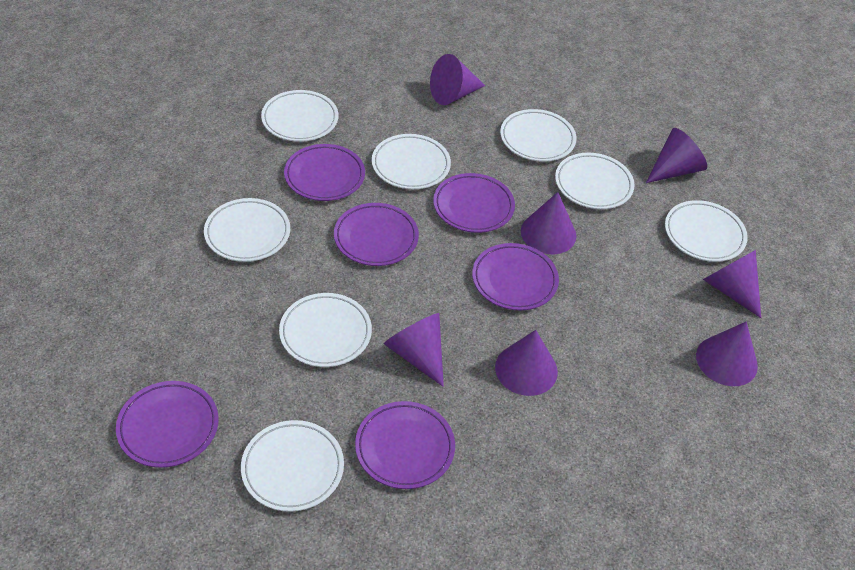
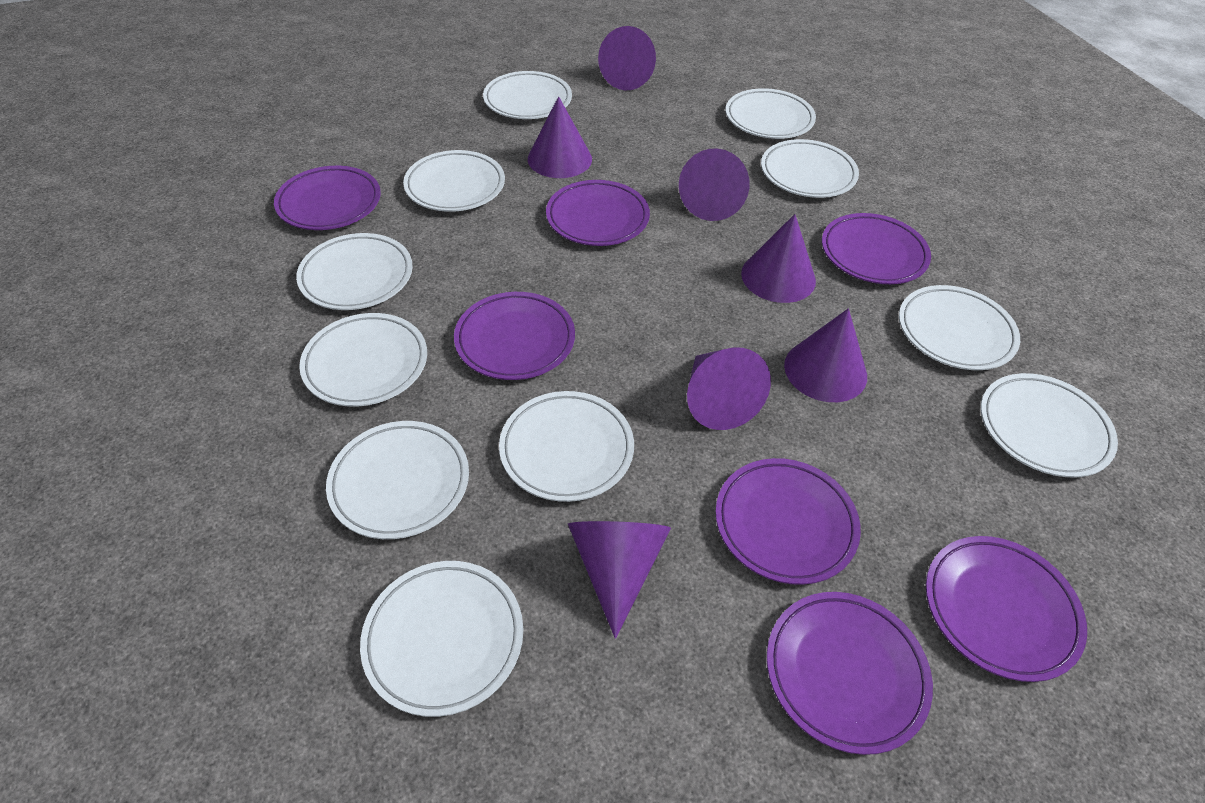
purple plate: [116,381,219,468] [284,144,365,201] [334,203,419,266] [355,401,455,489] [433,173,515,233] [472,243,559,310] = 6 -> [274,166,381,230] [454,292,575,380] [546,180,650,246] [715,458,861,585] [767,592,933,755] [822,213,931,284] [926,536,1087,682] = 7
white plate: [204,198,290,262] [241,420,344,512] [261,90,338,142] [279,293,372,367] [372,134,451,189] [500,109,576,162] [555,153,635,209] [665,200,748,262] = 8 -> [296,233,413,310] [299,313,427,407] [326,421,469,539] [360,561,523,717] [403,150,505,212] [483,71,572,119] [499,391,634,502] [726,88,816,139] [761,139,859,198] [899,285,1020,370] [981,373,1118,477] = 11

